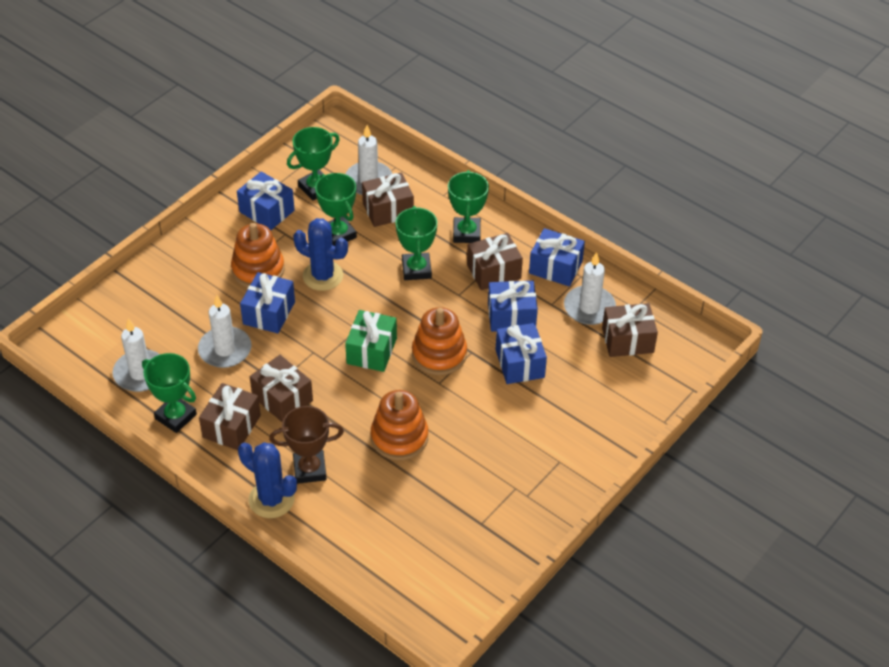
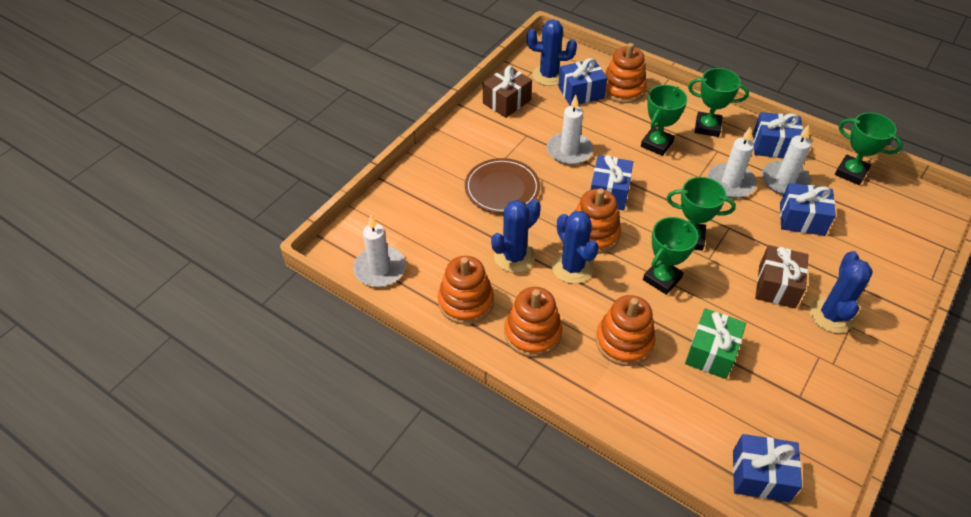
blue cactus: [238,442,297,518] [293,218,348,291] = 2 -> [491,199,541,273] [527,19,577,86] [552,211,599,284] [809,251,873,333] = 4
brown gift: [199,383,261,450] [250,355,313,422] [362,172,414,227] [467,233,523,290] [602,303,658,357] = 5 -> [483,66,532,118] [755,245,808,308] = 2
brown plate: none = 0 -> [465,158,540,213] = 1
brown trophy: [269,406,344,484] = 1 -> none = 0
orange stacking toy: [231,223,284,288] [371,390,428,460] [412,307,467,375] = 3 -> [438,256,494,325] [504,287,562,357] [575,188,621,254] [596,295,655,366] [605,43,647,103] = 5

